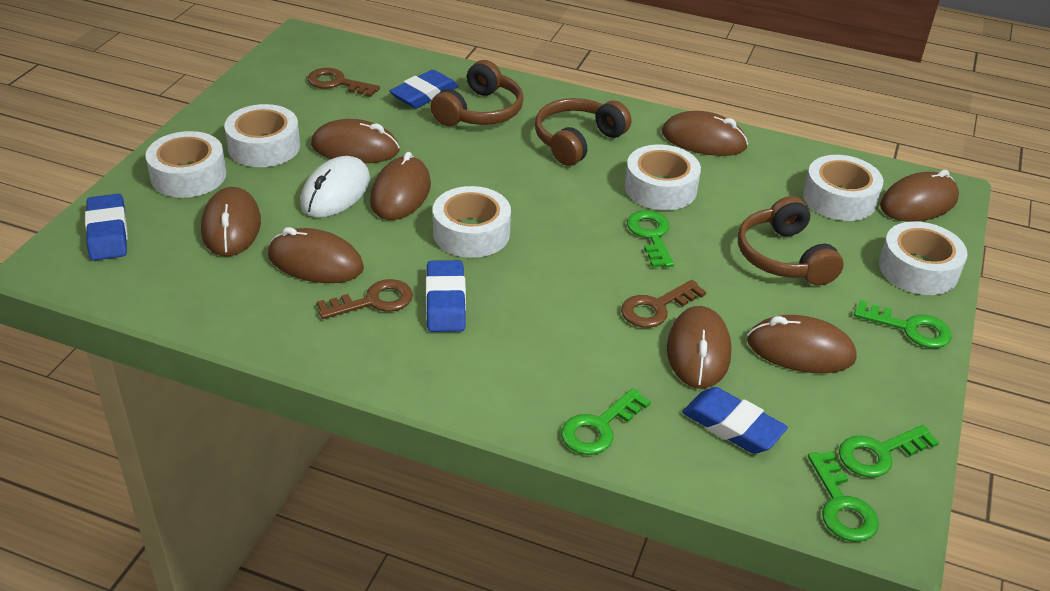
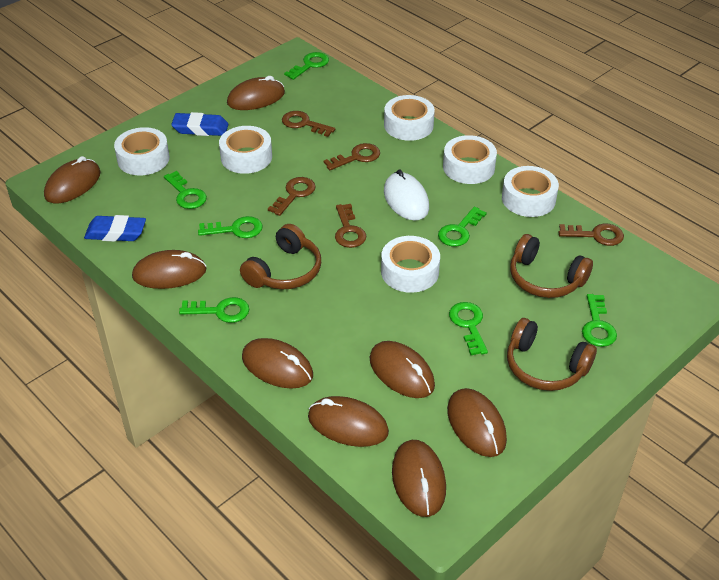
blue eraser: [85,194,128,261] [389,70,459,108] [426,260,466,332] [682,387,788,454] = 4 -> [84,215,146,242] [171,112,228,136] = 2
brown key: [308,68,380,97] [317,279,413,319] [621,280,706,328] = 3 -> [268,177,316,216] [282,111,335,137] [323,143,380,170] [335,204,367,248] [559,224,624,246] = 5
green key: [561,388,651,455] [627,210,674,268] [808,451,879,542] [839,425,939,477] [854,300,952,348] = 5 -> [164,171,207,209] [179,297,249,323] [198,216,263,238] [284,52,329,80] [438,207,487,247] [449,302,488,355] [582,294,617,347] = 7

